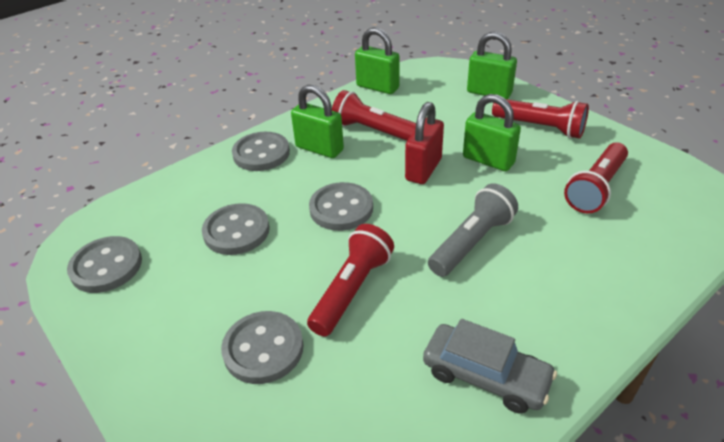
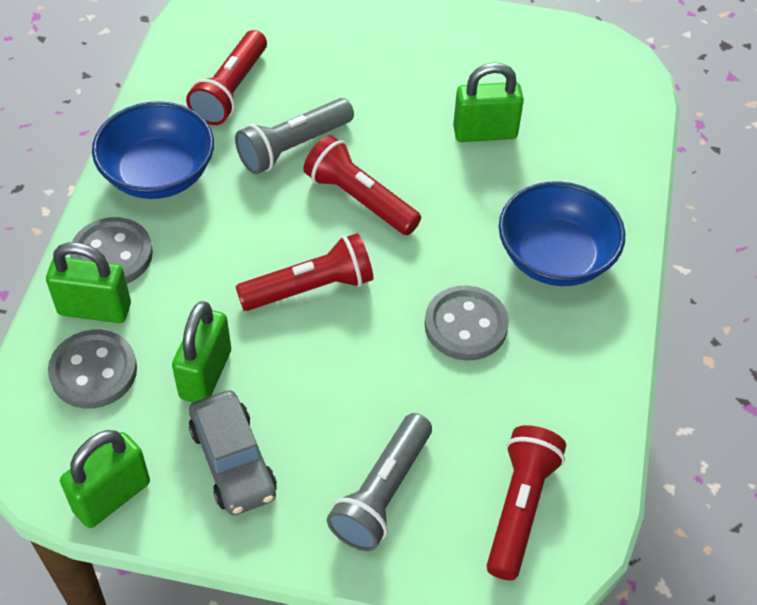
blue bowl: none = 0 -> [92,101,214,199] [499,181,625,286] = 2
grey button: [67,236,142,293] [202,203,270,255] [221,311,303,384] [232,132,290,171] [309,182,373,231] = 5 -> [48,330,137,409] [70,217,153,284] [425,285,509,361] = 3
grey flashlight: [428,183,518,277] = 1 -> [235,98,354,174] [327,413,432,551] = 2
red padlock: [405,102,444,184] = 1 -> none = 0

